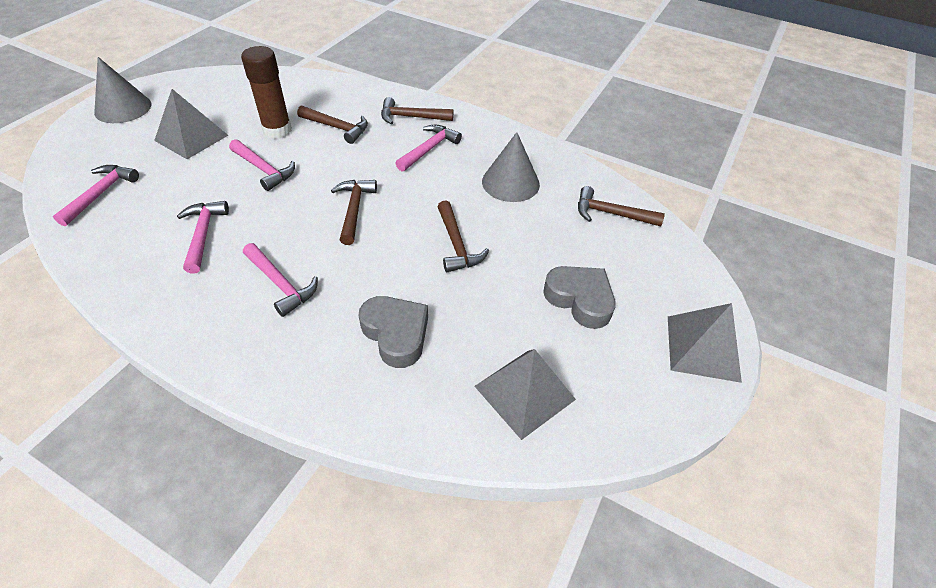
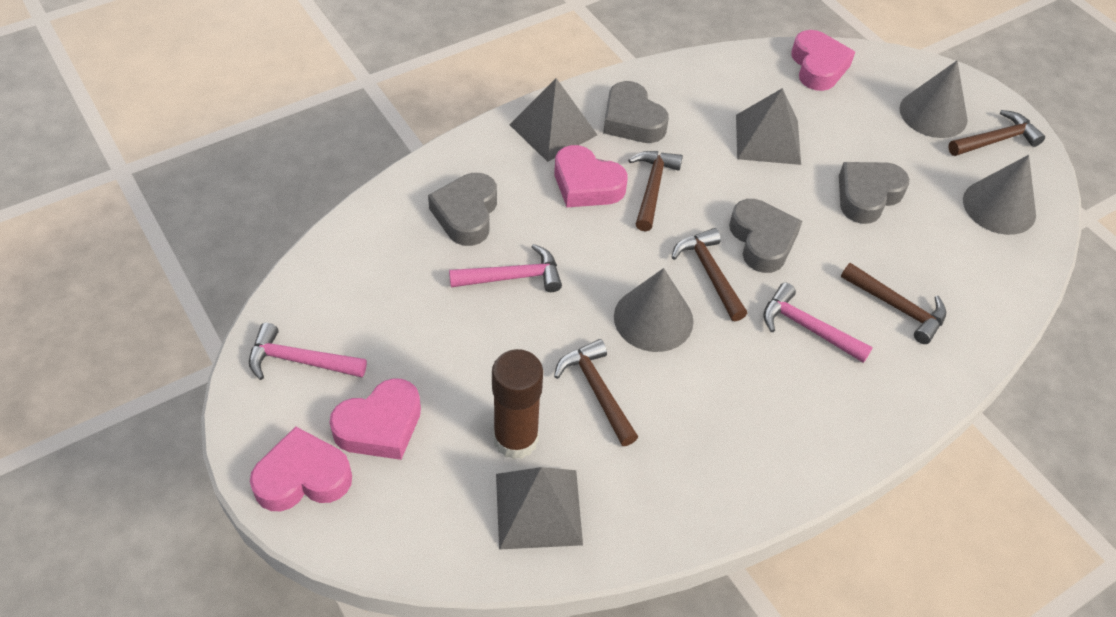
grey cone: [94,57,151,123] [482,132,540,202] = 2 -> [614,268,694,352] [900,61,968,138] [963,155,1036,235] = 3
grey heart: [359,296,428,368] [543,266,616,329] = 2 -> [428,173,497,246] [603,81,669,143] [729,199,802,273] [839,162,909,224] = 4
pink hammer: [53,165,139,226] [177,201,229,274] [229,139,295,191] [243,243,318,317] [395,125,462,172] = 5 -> [249,323,367,380] [449,244,562,292] [763,283,873,363] = 3
pink heart: none = 0 -> [250,426,352,511] [329,378,421,460] [555,145,628,207] [792,30,855,91] = 4

